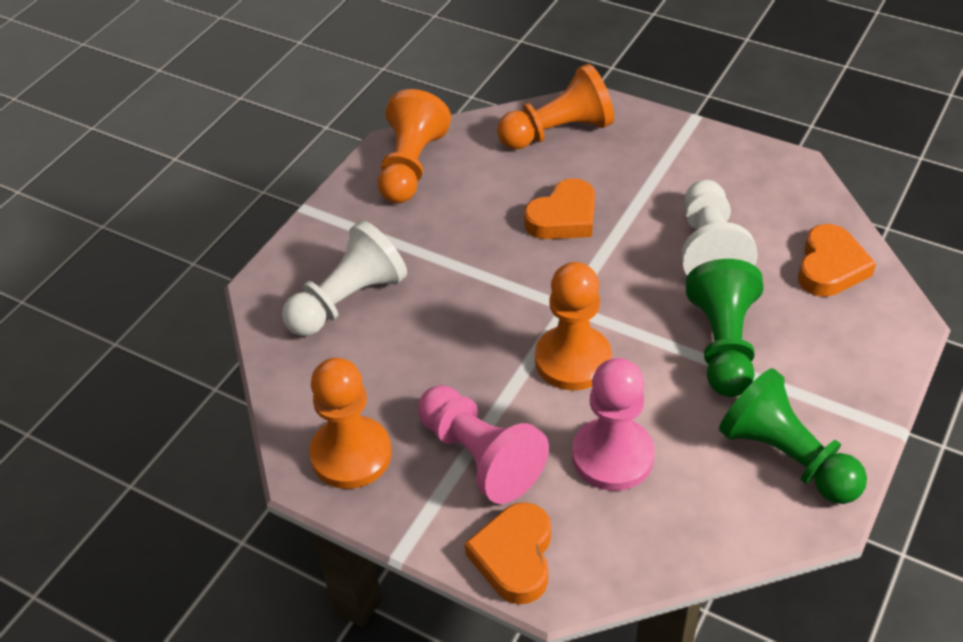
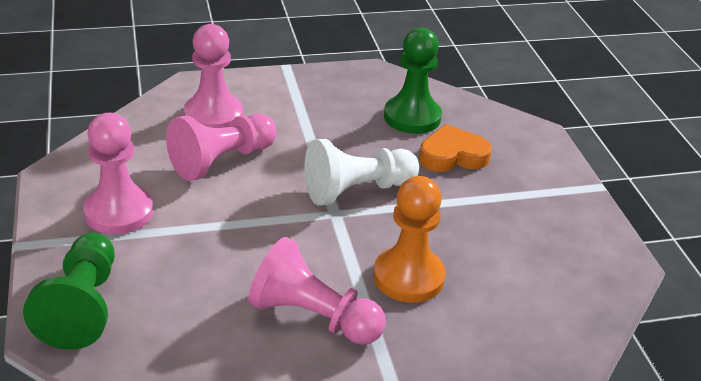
orange heart: [465,502,551,604] [524,178,595,239] [798,224,876,297] = 3 -> [419,124,492,172] = 1
orange pawn: [309,358,392,489] [378,89,451,203] [497,64,614,149] [535,262,612,390] = 4 -> [373,176,446,303] = 1
pink pawn: [418,385,549,504] [572,358,655,491] = 2 -> [83,113,153,235] [166,113,277,181] [184,24,243,128] [248,237,386,345] = 4
white pawn: [282,220,407,336] [681,180,758,276] = 2 -> [305,139,419,206] = 1

